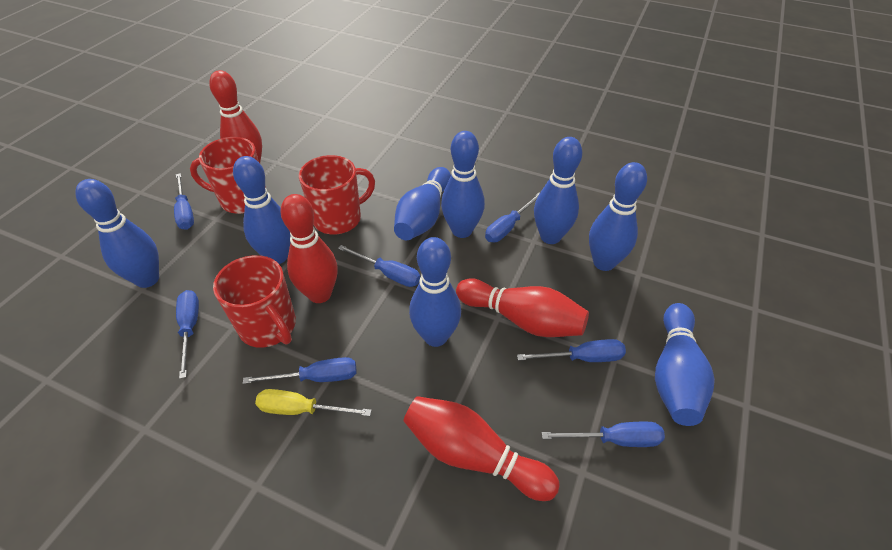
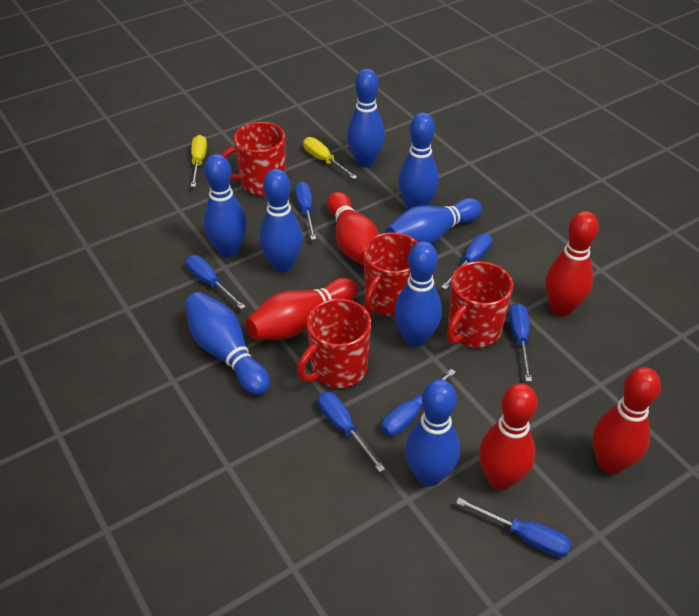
red bowling pin: [209,70,262,163] [281,194,338,303] [403,396,560,501] [456,278,589,337] = 4 -> [246,278,358,340] [327,192,379,265] [479,383,537,490] [546,211,599,316] [593,367,661,474] = 5
red mug: [190,137,266,214] [213,255,296,348] [299,155,375,234] = 3 -> [221,122,286,195] [297,299,371,388] [363,232,418,316] [447,261,513,348] = 4
yellow screwdriver: [255,389,372,416] = 1 -> [191,135,207,187] [303,137,357,179] = 2

